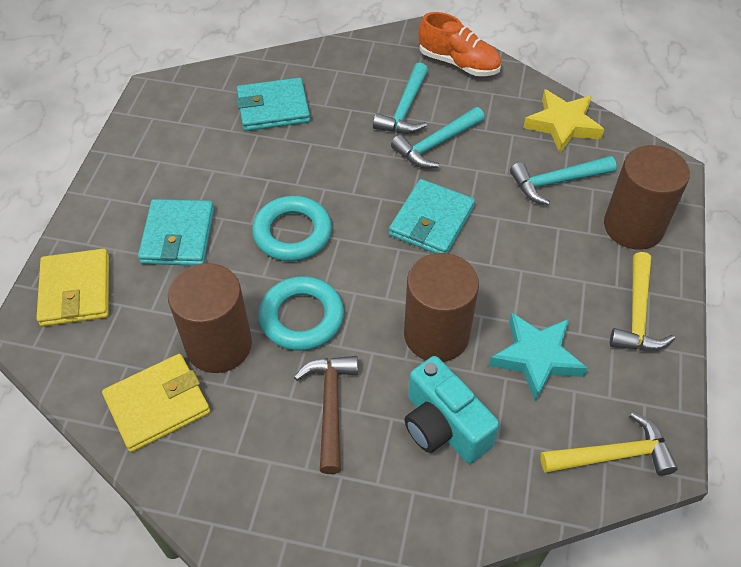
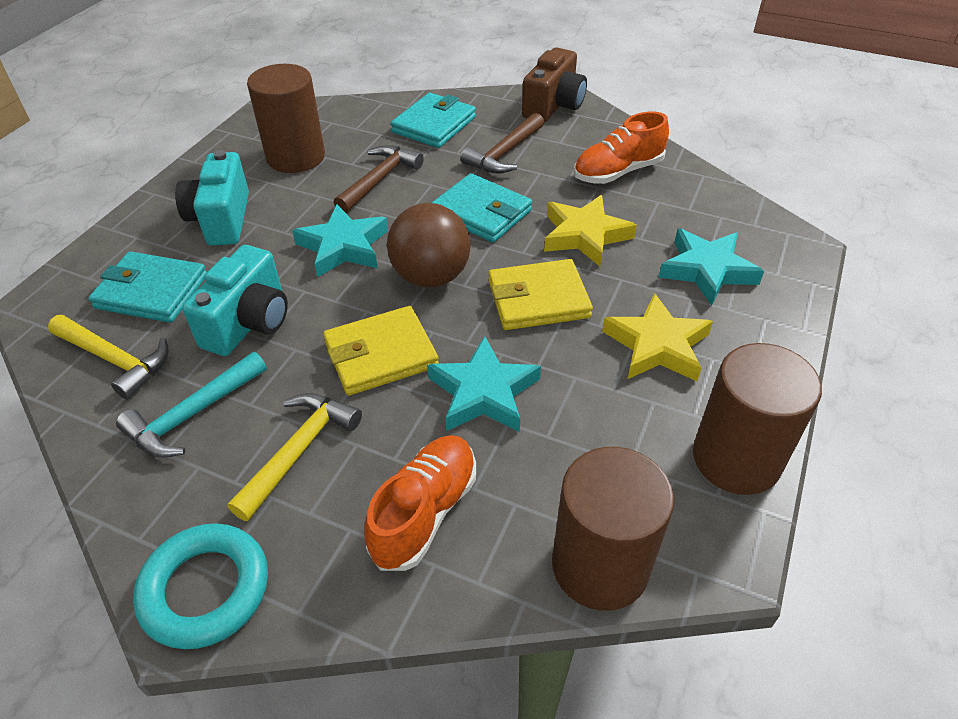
brown ball: none = 0 -> [387,203,471,287] = 1
brown camera: none = 0 -> [522,48,587,122] = 1
brown hammer: [294,356,358,474] = 1 -> [334,145,424,213] [460,113,544,173] = 2
orange shoe: [418,12,501,76] = 1 -> [364,435,476,571] [574,111,669,184] = 2
turquoise camera: [404,356,499,464] = 1 -> [175,150,249,246] [182,245,288,356] = 2
turquoise hammer: [373,63,428,134] [391,107,484,168] [510,156,616,205] = 3 -> [116,352,267,458] = 1
turquoise ring: [252,196,332,261] [259,276,344,351] = 2 -> [133,523,268,649] = 1
turquoise star: [489,312,588,402] = 1 -> [292,204,388,277] [427,336,541,432] [658,229,764,306] = 3
yellow star: [523,89,604,153] = 1 -> [544,195,637,266] [602,293,713,381] = 2

